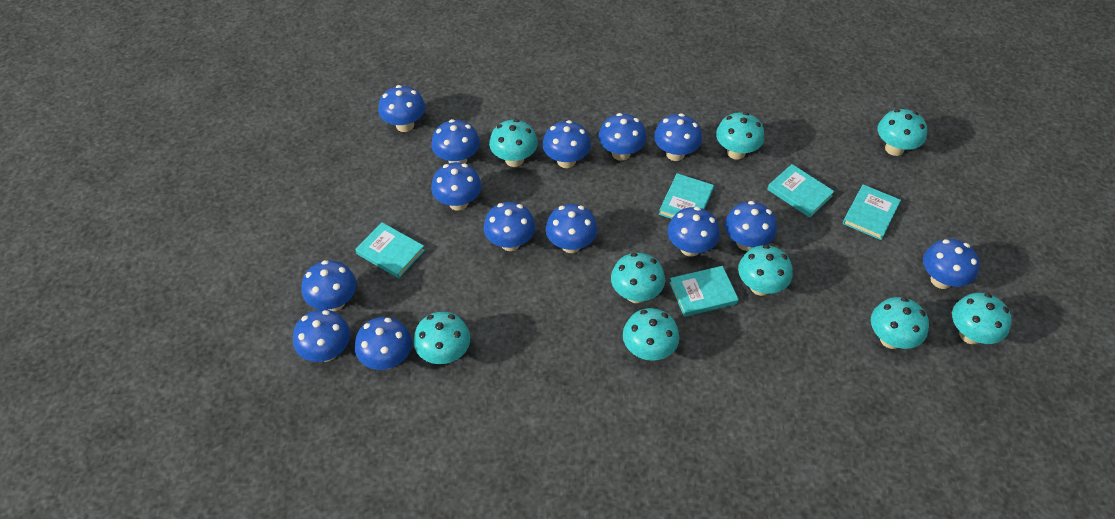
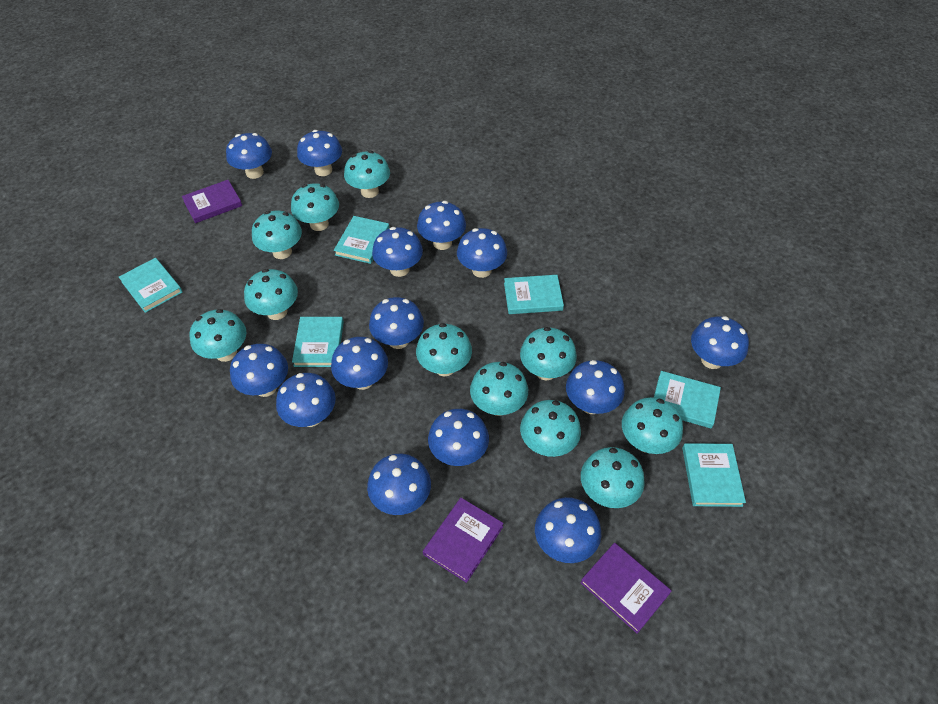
purple book: none = 0 -> [182,180,242,223] [423,498,504,583] [580,543,671,634] = 3
turquoise book: [355,222,425,278] [659,173,714,219] [669,266,739,317] [767,164,835,218] [843,184,901,240] = 5 -> [119,258,183,313] [292,317,344,367] [334,216,390,264] [504,275,564,314] [654,371,721,429] [682,443,746,507] = 6
turquoise mushroom: [414,312,470,364] [489,119,538,167] [611,253,665,303] [623,308,679,361] [716,112,764,159] [738,245,793,296] [871,297,929,349] [878,109,927,156] [952,293,1012,344] = 9 -> [189,309,247,362] [244,269,298,320] [252,211,302,259] [291,183,339,231] [344,151,390,198] [416,323,472,377] [470,362,528,416] [520,327,577,380] [520,400,581,457] [581,447,645,508] [622,397,683,454] = 11

